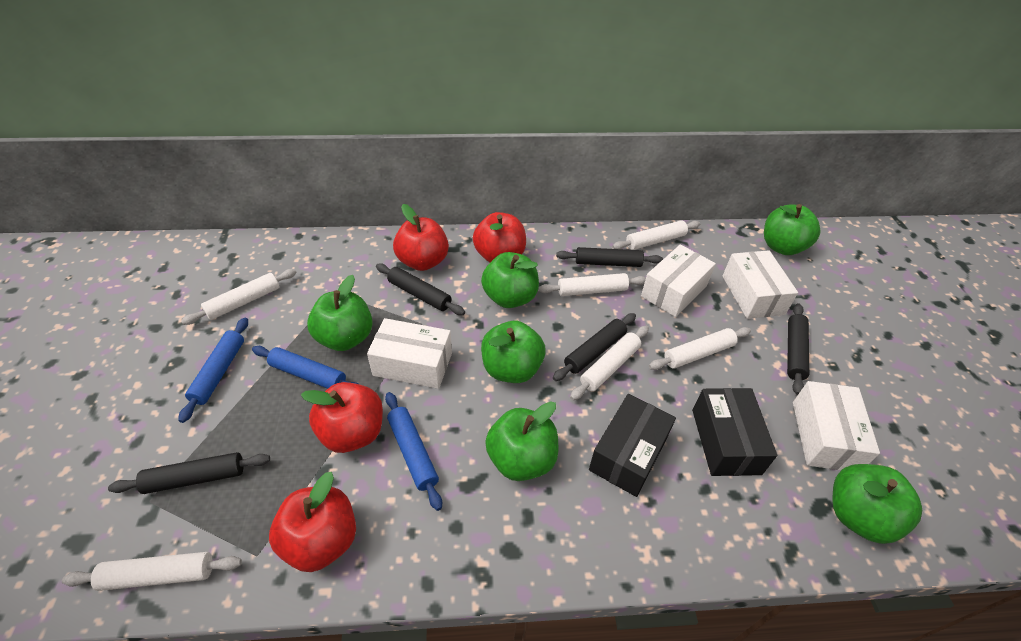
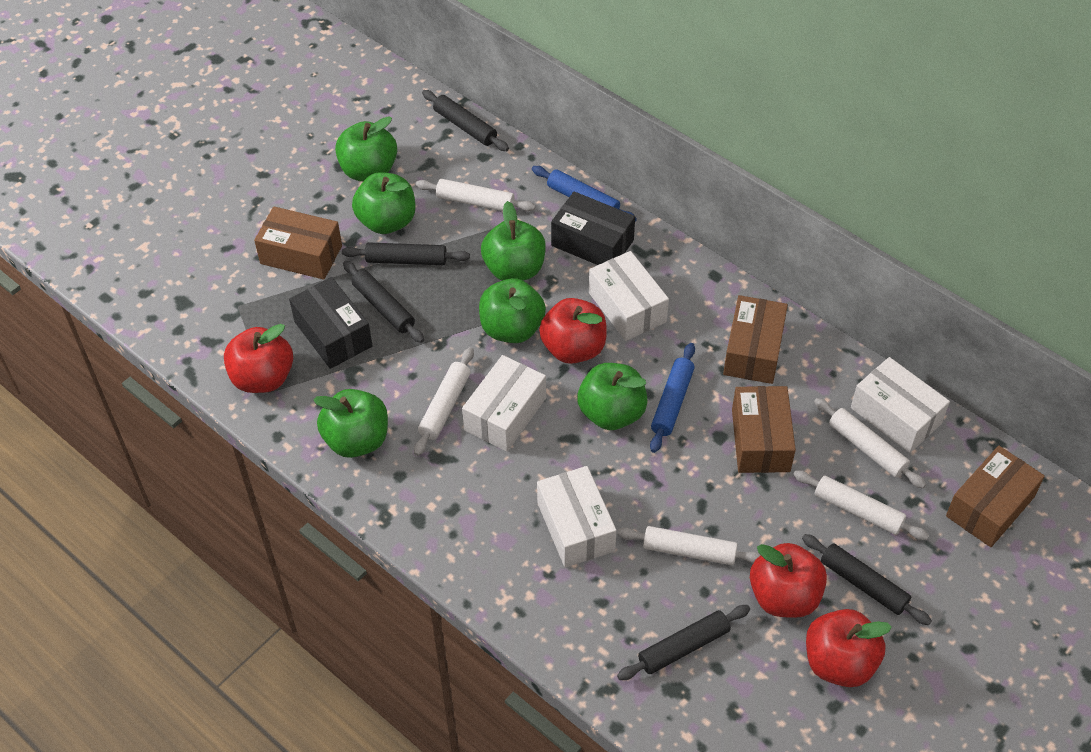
blue rolling pin: [178,318,248,423] [252,346,360,389] [385,392,442,511] = 3 -> [532,166,637,222] [650,343,695,453] = 2
brown box: none = 0 -> [254,207,342,280] [723,295,788,384] [732,386,796,473] [946,446,1045,547] = 4
white rolling pin: [62,552,242,591] [181,269,297,325] [538,273,646,296] [570,326,649,400] [612,220,700,250] [649,327,751,370] = 6 -> [414,347,474,456] [415,179,536,211] [617,526,760,565] [793,470,929,540] [814,398,926,489] = 5

